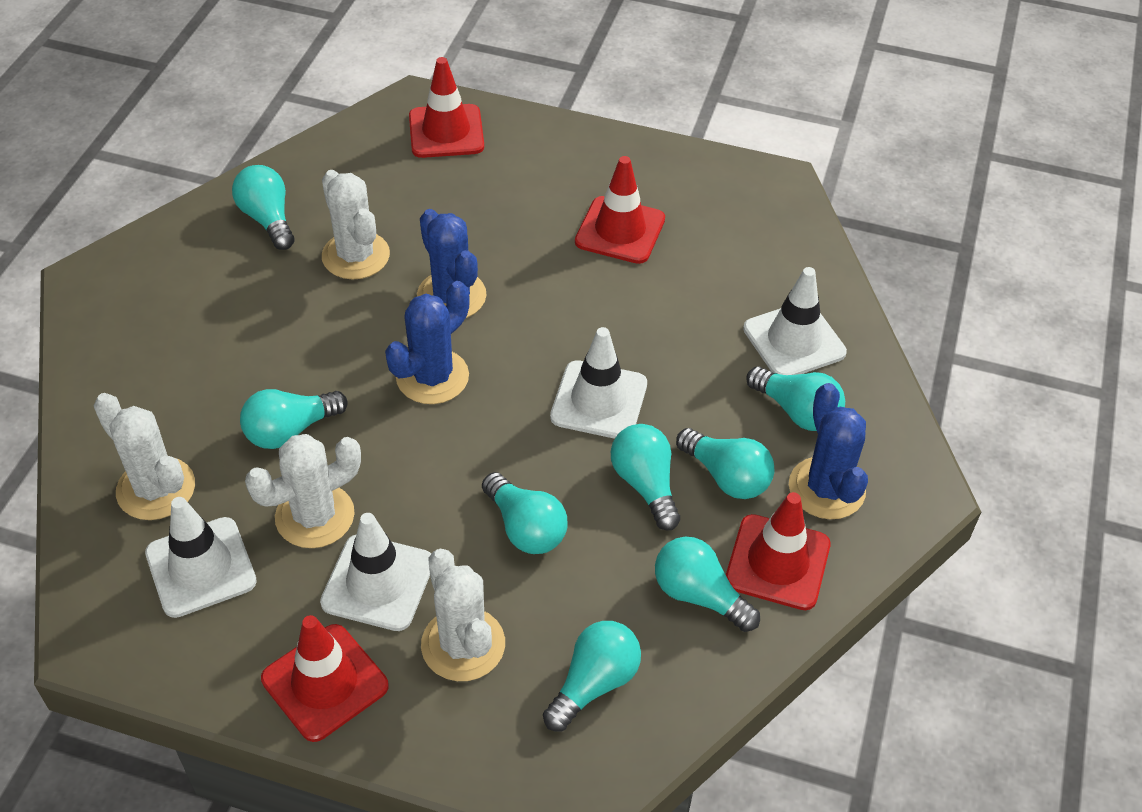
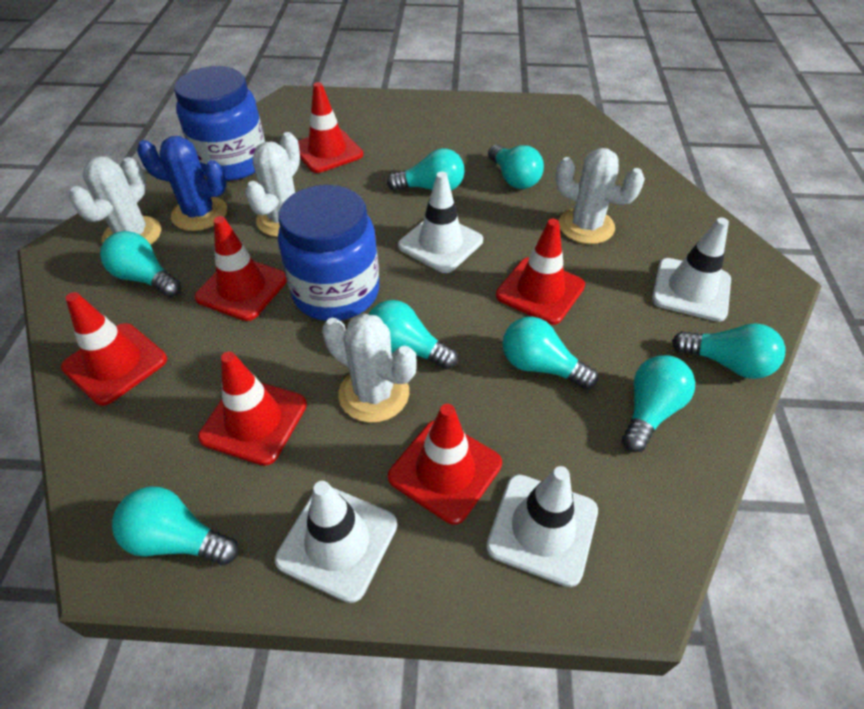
blue cactus: [385,281,470,404] [417,209,486,318] [789,383,868,519] = 3 -> [137,136,227,231] = 1
blue jar: none = 0 -> [174,66,265,181] [278,185,379,321] = 2
red traffic cone: [261,615,389,742] [409,57,484,158] [575,156,665,264] [726,492,831,610] = 4 -> [61,292,167,406] [195,216,287,321] [198,352,307,466] [298,82,363,173] [388,404,502,525] [496,219,585,325] = 6

